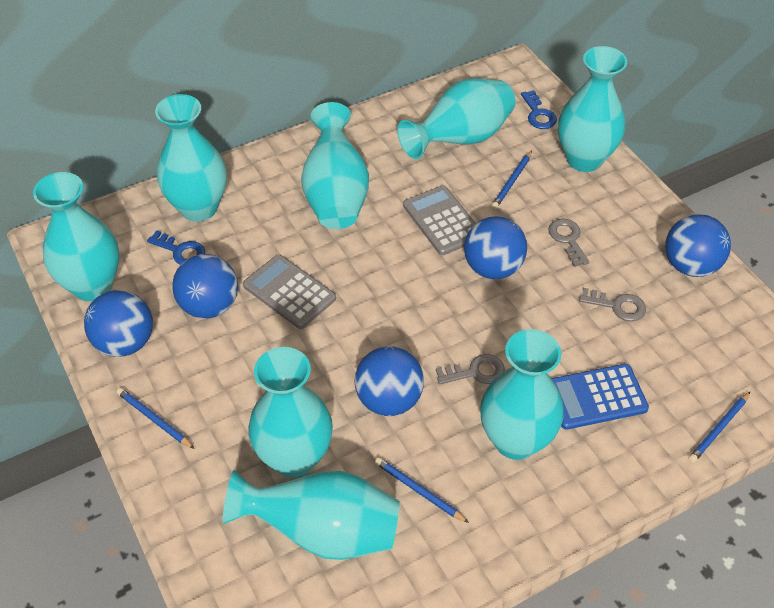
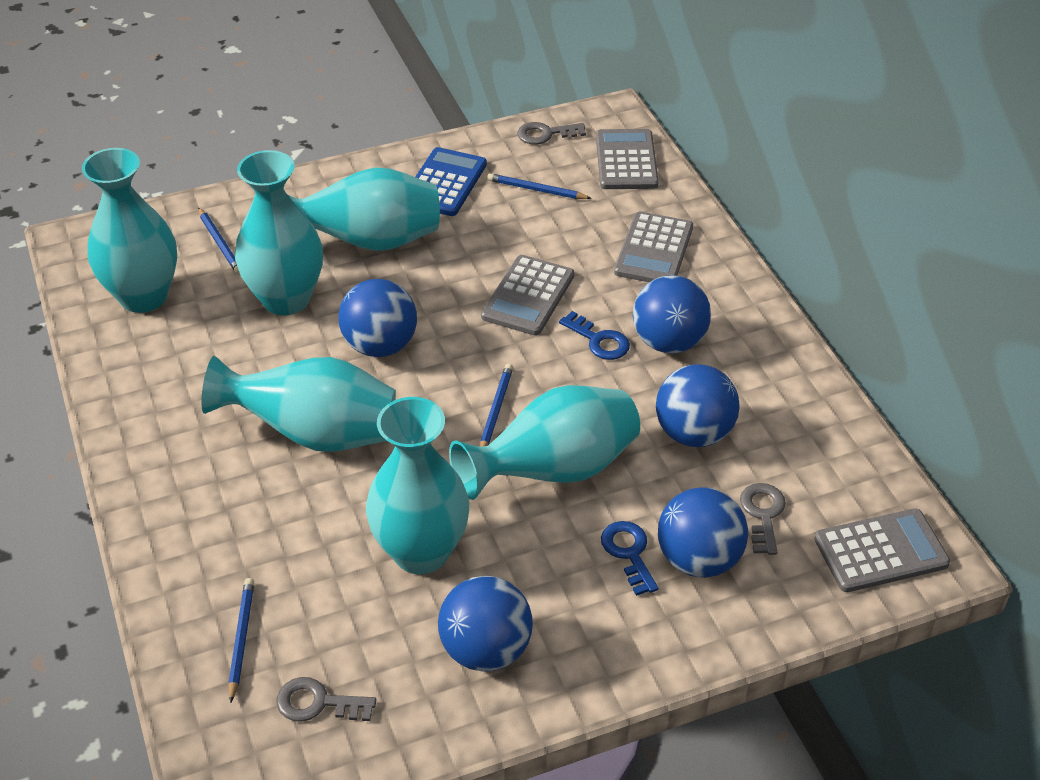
grey calculator: [243,254,336,329] [403,185,476,255] = 2 -> [481,255,574,336] [596,129,659,189] [614,211,693,282] [814,508,950,592] = 4
turquoise vase: [33,172,120,301] [155,94,227,222] [223,470,400,560] [248,347,333,477] [301,102,369,229] [397,78,515,159] [480,329,564,460] [558,46,627,172] = 8 -> [82,148,177,313] [201,356,396,452] [235,150,323,315] [287,167,440,251] [366,397,469,574] [449,385,640,500] = 6

